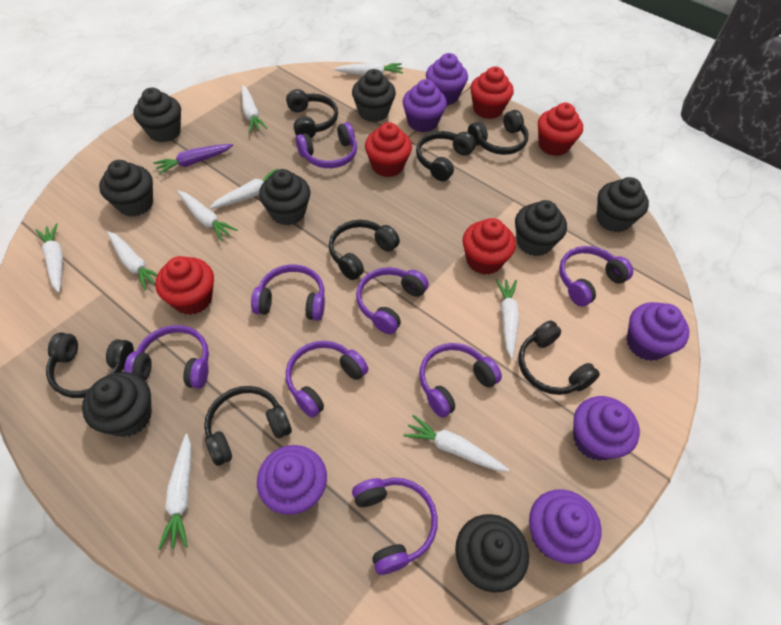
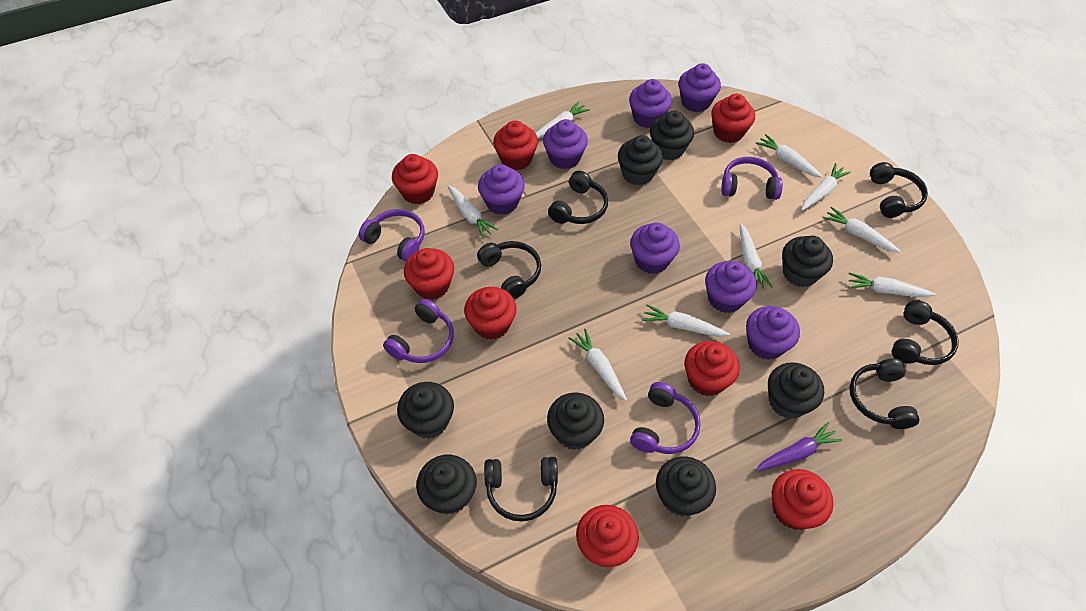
black headphones: [46,333,134,398] [204,386,292,466] [286,89,338,138] [329,220,400,280] [416,131,476,181] [468,110,529,155] [518,320,600,395] = 7 -> [477,241,541,299] [484,457,558,522] [548,171,608,224] [849,358,919,429] [870,162,928,218] [892,300,959,365] = 6
purple cupcake: [257,445,327,515] [402,79,447,133] [426,53,468,105] [529,490,601,564] [573,396,640,461] [626,302,689,361] = 6 -> [478,164,525,215] [543,119,588,169] [629,79,672,128] [630,222,680,274] [678,63,721,112] [705,261,757,313] [746,306,800,360] = 7
purple headphones: [124,325,209,389] [251,264,325,321] [286,341,368,418] [296,122,357,168] [352,478,438,575] [356,267,429,334] [419,343,502,418] [559,246,633,307] = 8 -> [359,209,425,262] [383,299,454,363] [630,382,701,454] [721,157,783,200] = 4
red cupcake: [155,256,214,315] [365,122,412,177] [462,218,516,275] [470,67,514,119] [538,103,583,156] = 5 -> [392,154,438,204] [404,248,454,300] [464,287,517,340] [493,120,538,170] [576,505,639,567] [685,341,740,396] [711,94,755,143] [772,469,834,530] = 8

